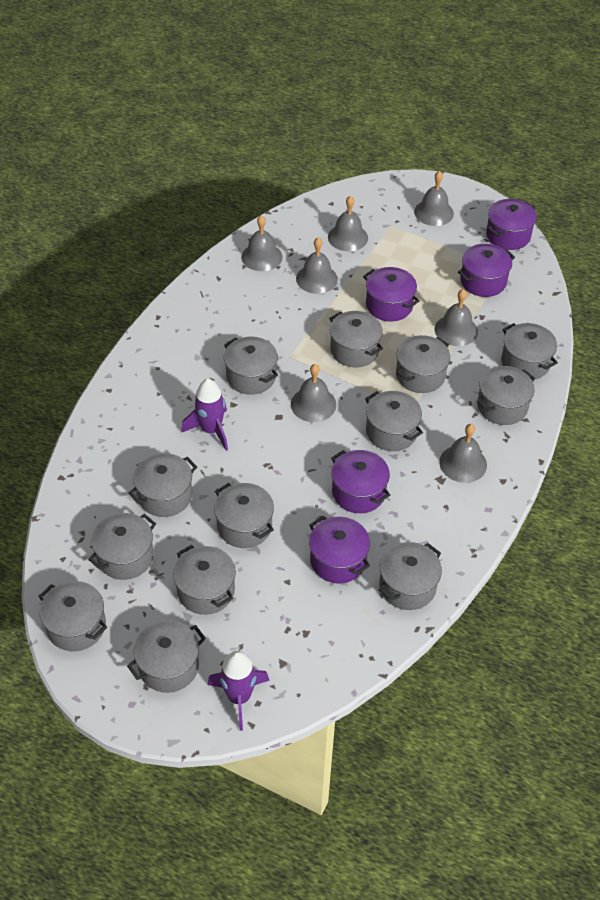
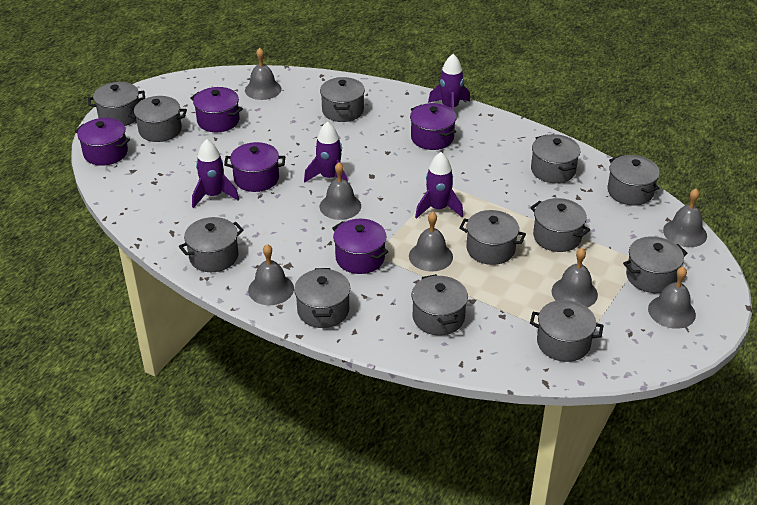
grey pot: [38,581,107,651] [88,513,156,580] [127,620,206,693] [129,453,197,517] [173,545,236,615] [214,483,274,548] [224,337,278,395] [329,311,383,367] [365,391,423,451] [379,542,442,610] [396,335,450,393] [477,366,535,425] [501,323,558,379] = 13 -> [88,82,145,126] [128,96,187,142] [179,217,244,272] [294,268,350,328] [320,77,365,122] [412,274,468,335] [459,210,526,265] [530,198,590,252] [530,300,604,362] [531,134,580,183] [607,155,660,205] [623,236,687,293] = 12
purple rocket: [181,379,228,451] [207,651,270,731] = 2 -> [192,139,239,208] [304,121,348,183] [415,152,463,219] [428,54,470,110] = 4

